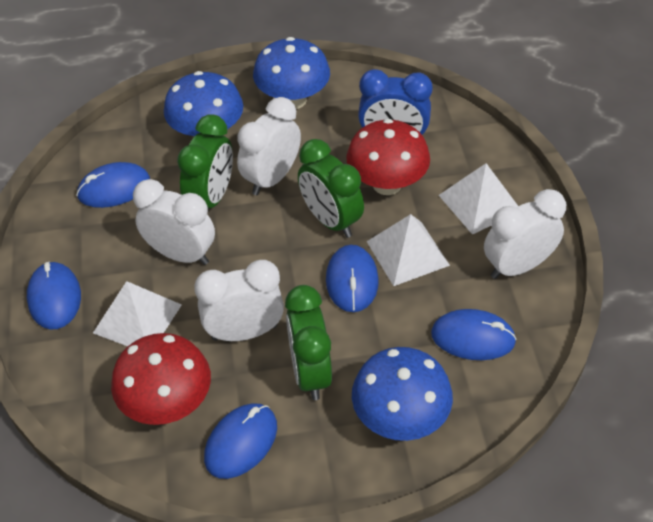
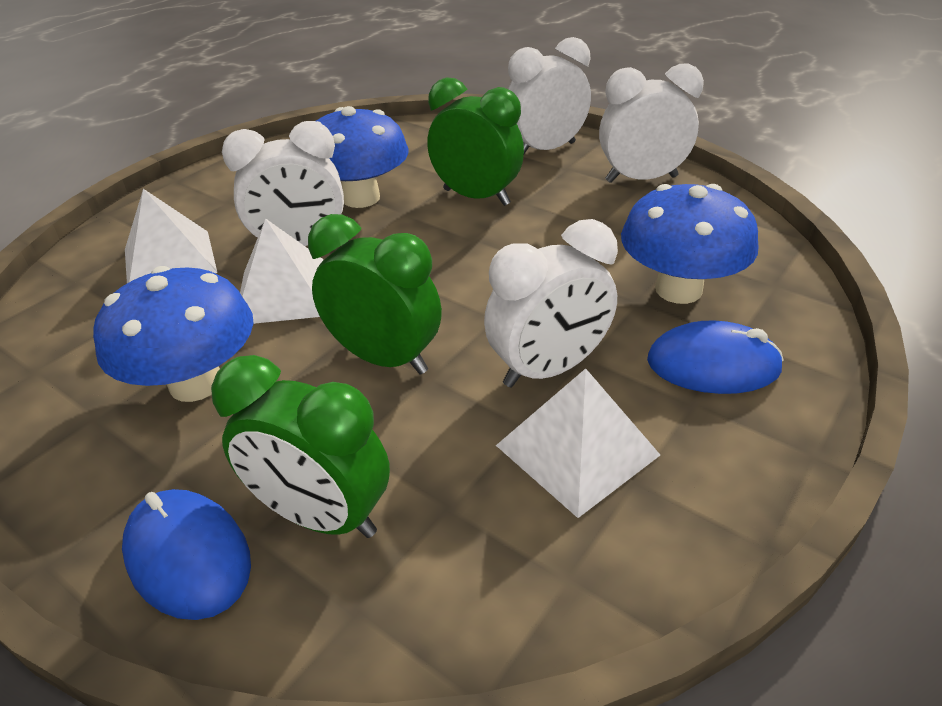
blue clock: [358,69,433,135] = 1 -> none = 0
blue mouse: [27,261,81,330] [76,162,150,208] [204,403,277,479] [326,245,379,312] [431,309,517,360] = 5 -> [122,489,251,620] [647,321,784,394] = 2
red mushroom: [111,333,211,425] [347,119,430,195] = 2 -> none = 0

